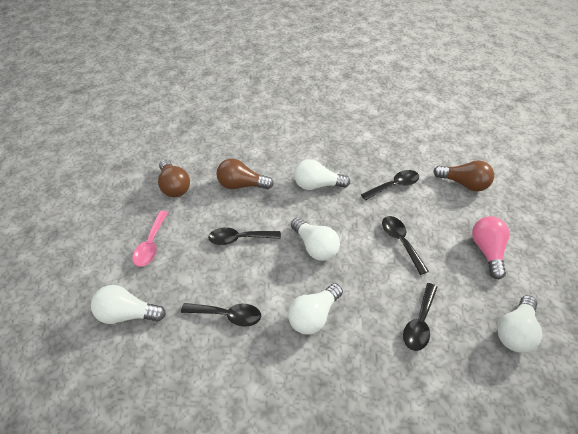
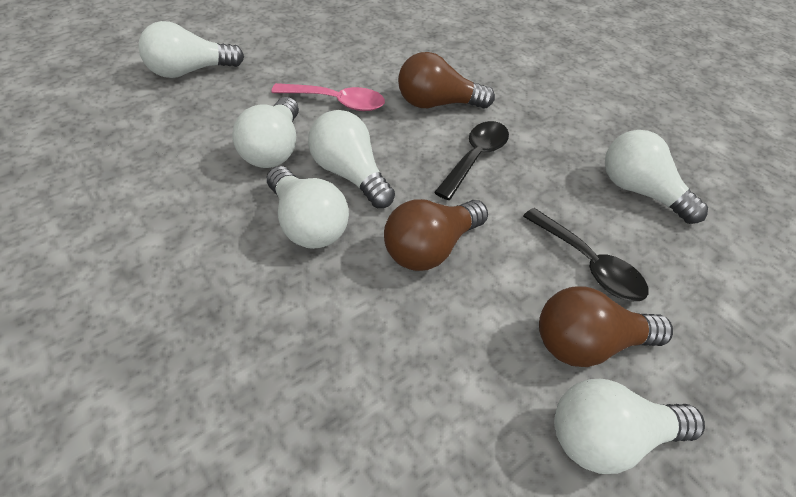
black spoon: [181,303,261,327] [208,227,281,245] [361,170,419,200] [382,216,429,275] [403,283,437,351] = 5 -> [434,121,509,200] [523,208,648,301] = 2
pink light bulb: [472,216,510,279] = 1 -> none = 0
white light bulb: [91,285,166,324] [288,283,343,335] [291,218,340,261] [294,159,350,190] [497,295,542,353] = 5 -> [138,21,244,78] [232,97,299,168] [267,166,349,249] [308,110,395,208] [554,379,705,474] [605,130,708,224] = 6

